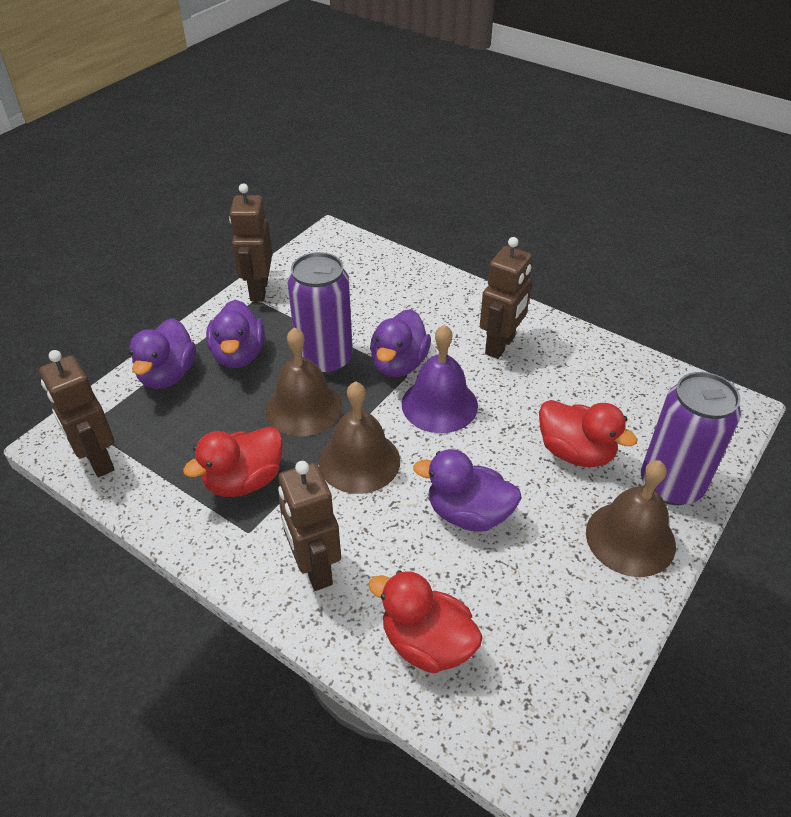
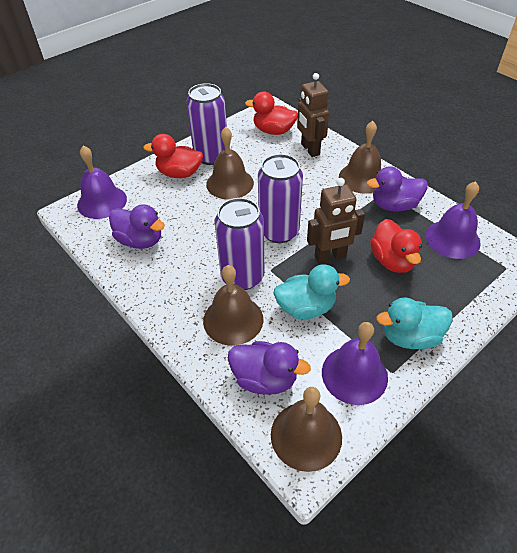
brown bell: [266,327,342,436] [319,381,400,494] [586,460,676,577] = 3 -> [203,265,263,346] [206,127,254,199] [271,387,342,472] [339,121,381,194] = 4
brown robot: [39,350,115,477] [229,184,273,301] [278,461,341,591] [480,237,532,359] = 4 -> [297,73,329,157] [307,178,365,264] = 2
purple bell: [402,324,478,433] = 1 -> [77,145,127,219] [322,322,388,405] [426,181,481,259] = 3
purple can: [287,252,353,375] [641,372,741,505] = 2 -> [186,83,227,165] [215,198,264,290] [258,154,303,243] = 3
purple duck: [129,318,196,389] [206,300,265,368] [370,309,431,377] [413,449,522,531] = 4 -> [109,204,165,249] [228,341,311,395] [367,166,428,212] = 3
turquoise duck: none = 0 -> [273,265,350,320] [377,298,453,349] = 2

